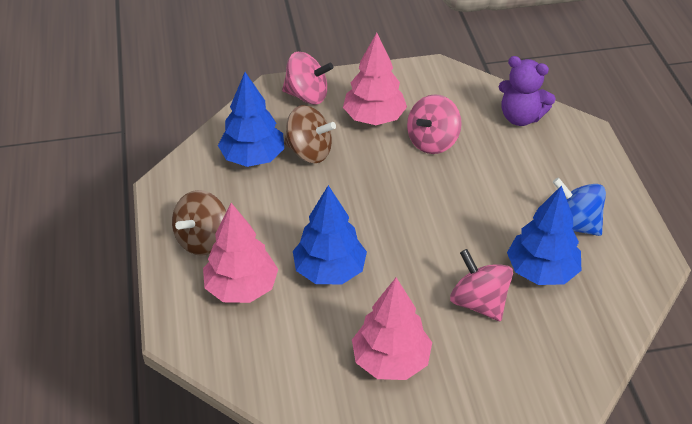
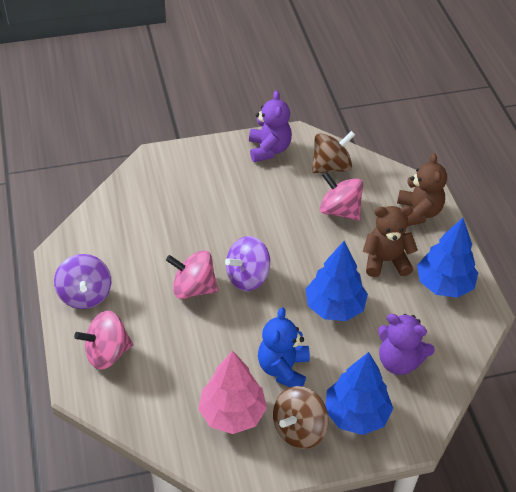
blue spinning top: [553,177,606,236] = 1 -> none = 0
blue teddy bear: none = 0 -> [258,307,310,387] = 1
brown teddy bear: none = 0 -> [363,206,418,277] [397,153,447,226] = 2
pink tree: [203,203,278,303] [343,33,407,125] [352,278,432,380] = 3 -> [198,351,267,434] = 1
purple spinning top: none = 0 -> [54,254,111,309] [225,236,270,291] = 2
purple teddy bear: [499,56,556,126] = 1 -> [249,90,292,162] [378,314,435,375] = 2

